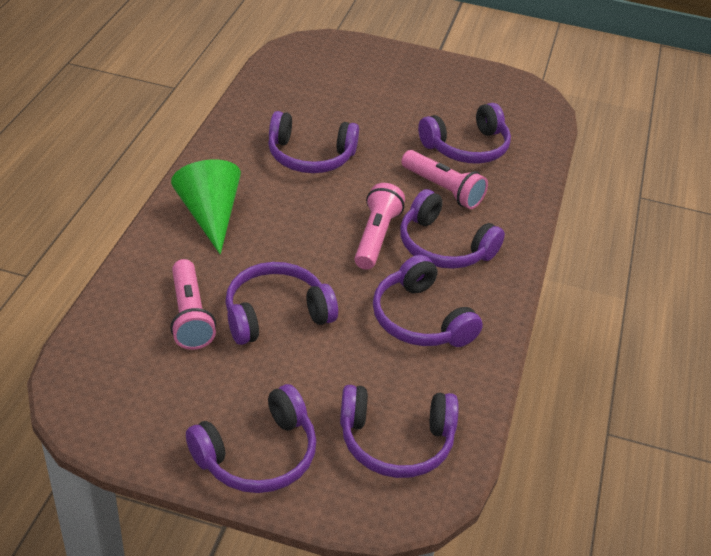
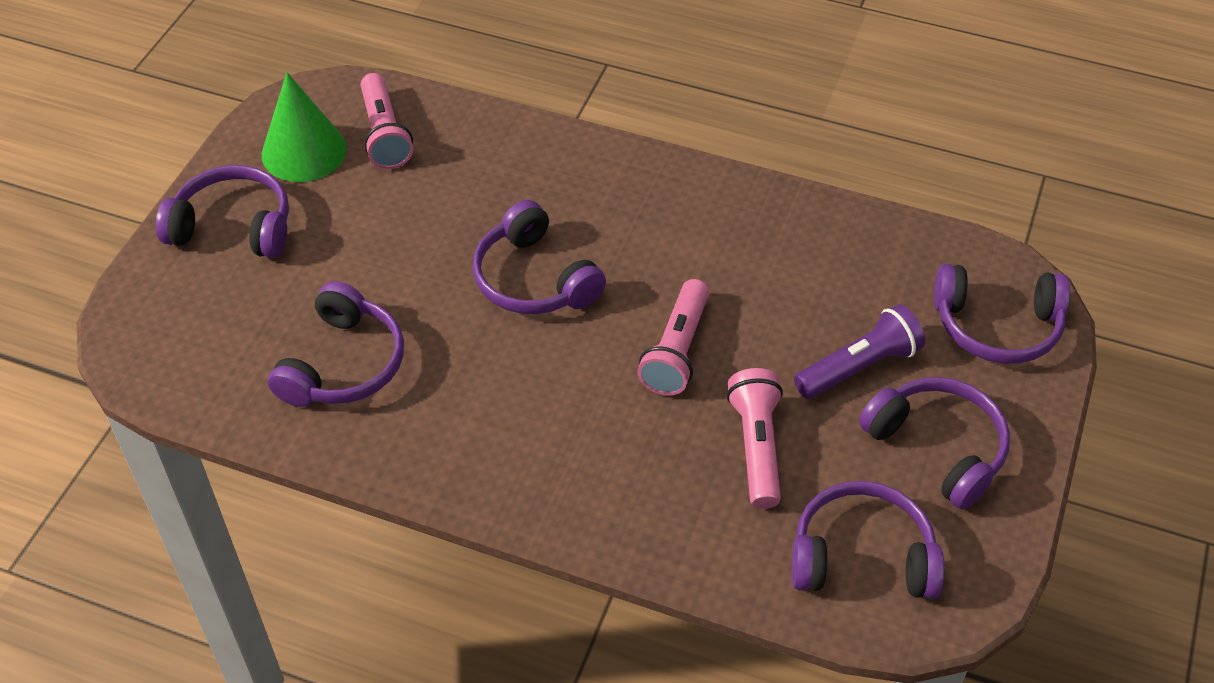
purple flashlight: none = 0 -> [794,304,925,399] = 1
purple headphones: [186,384,316,493] [225,262,338,345] [268,111,359,173] [340,385,459,478] [373,255,483,347] [400,189,505,269] [418,103,511,164] = 7 -> [156,165,289,258] [268,281,404,407] [472,200,606,314] [792,481,944,599] [859,377,1010,510] [934,264,1070,364] = 6

